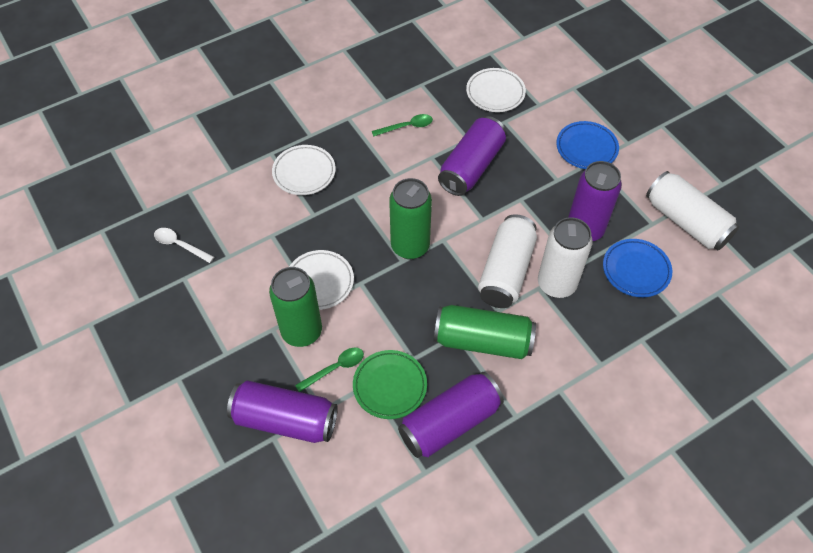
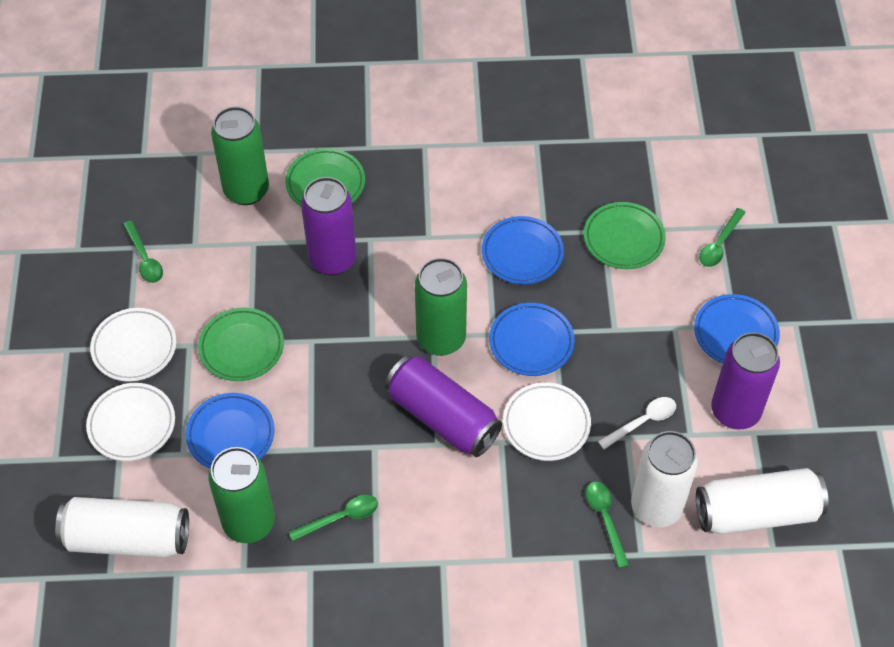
blue plate: [556,121,619,169] [603,239,672,297] = 2 -> [186,393,275,469] [482,216,564,285] [489,303,575,376] [694,294,780,364] = 4
green plate: [353,350,427,419] = 1 -> [198,308,284,381] [285,148,365,206] [584,202,666,269] = 3
green spoon: [295,348,364,392] [372,114,433,137] = 2 -> [123,221,163,283] [289,495,378,541] [586,482,629,568] [699,208,746,267] = 4
purple can: [227,381,338,443] [398,372,504,458] [438,116,506,196] [568,161,622,241] = 4 -> [301,177,356,275] [385,355,502,457] [711,332,780,429] = 3

